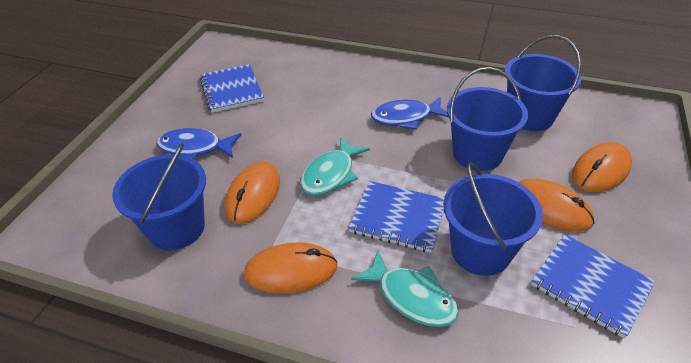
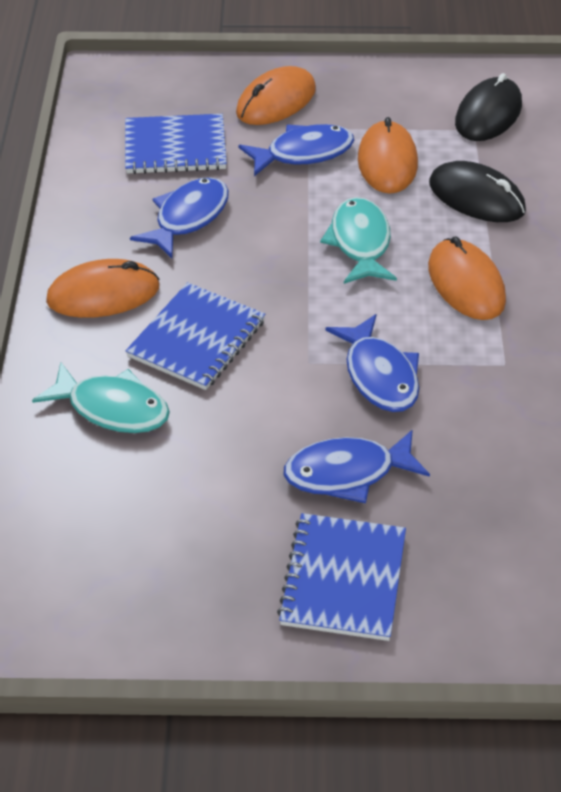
black mouse: none = 0 -> [429,161,526,222] [455,73,522,141] = 2
blue bucket: [112,143,206,250] [443,162,543,276] [447,67,528,171] [505,35,581,131] = 4 -> none = 0
blue fish: [156,128,241,159] [371,97,448,130] = 2 -> [130,177,229,258] [238,124,354,176] [284,429,430,504] [325,314,419,412] = 4

